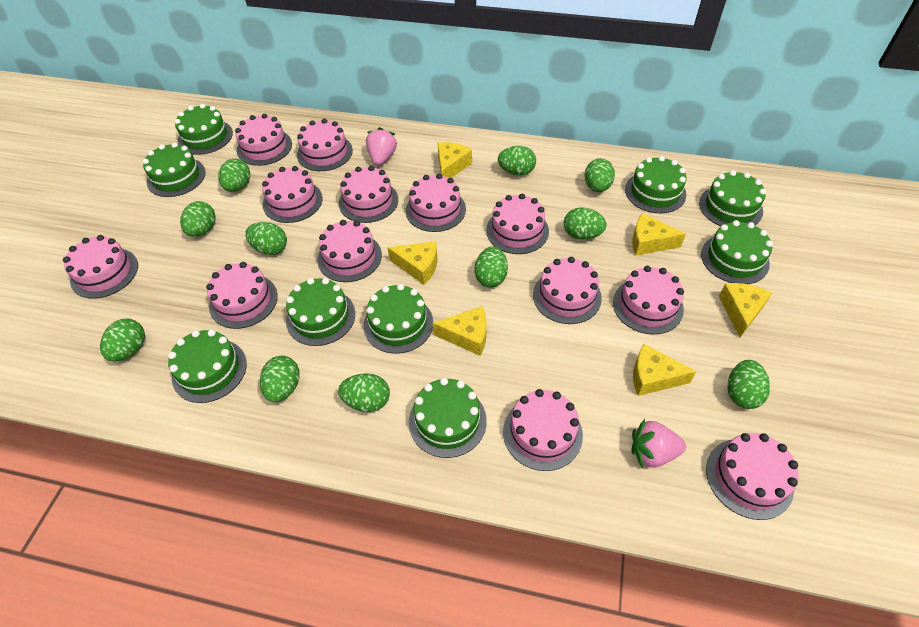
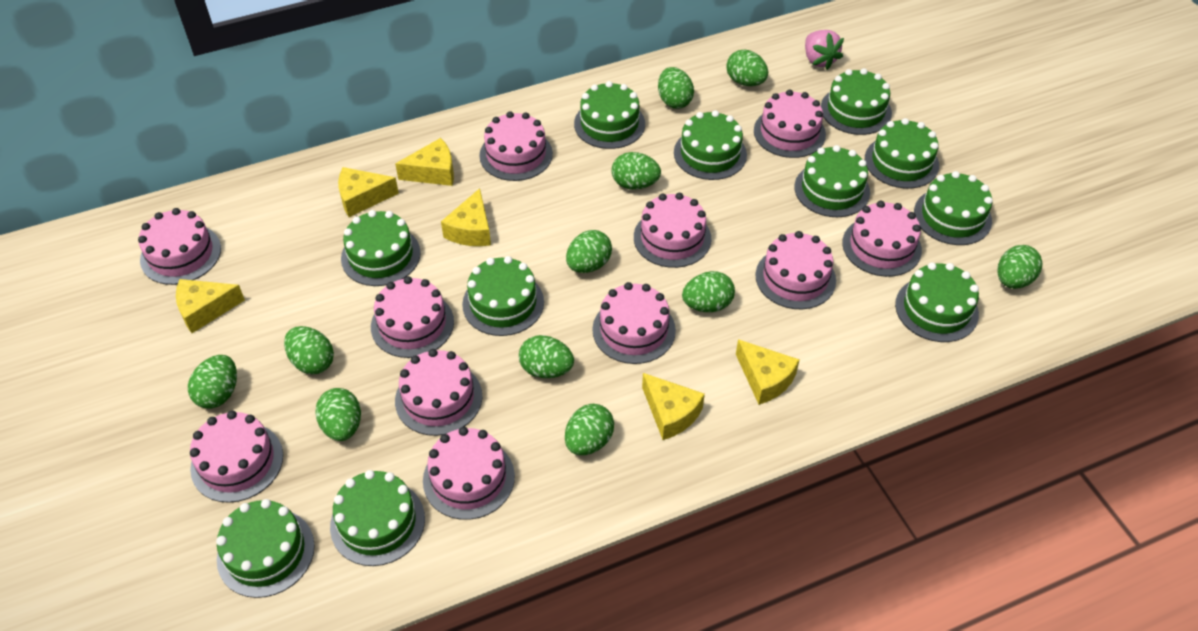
green cake: [143,142,206,197] [168,329,247,403] [174,104,233,155] [286,278,355,346] [364,284,433,354] [409,378,487,458] [625,156,686,213] [699,170,766,226] [701,220,773,284] = 9 -> [216,499,315,598] [330,470,425,566] [341,210,421,286] [462,256,544,336] [574,81,645,149] [674,110,747,180] [794,145,870,217] [821,68,892,135] [865,118,939,189] [895,262,979,342] [914,171,993,245] = 11
pink cake: [63,235,138,299] [206,262,278,329] [235,114,292,166] [262,166,323,223] [297,119,353,171] [317,220,382,282] [339,166,398,223] [405,174,466,232] [486,194,549,254] [503,389,583,471] [533,257,602,324] [613,266,684,334] [706,433,799,520] = 13 -> [138,208,221,285] [190,411,283,503] [371,276,454,358] [395,349,482,436] [423,427,515,520] [479,111,553,181] [592,282,676,364] [634,193,711,268] [754,89,826,158] [755,231,836,309] [842,201,922,277] = 11
pink strawberry: [366,127,397,165] [632,419,686,468] = 2 -> [805,30,844,70] = 1

